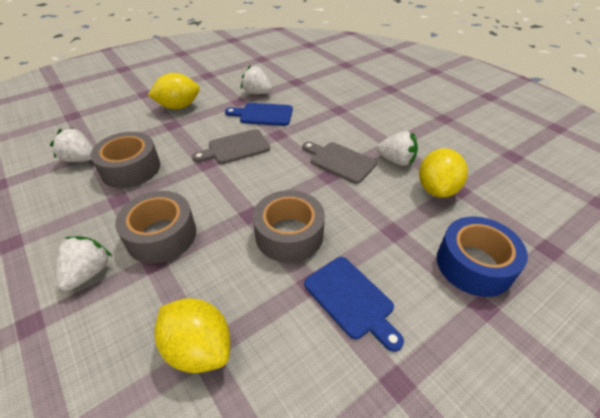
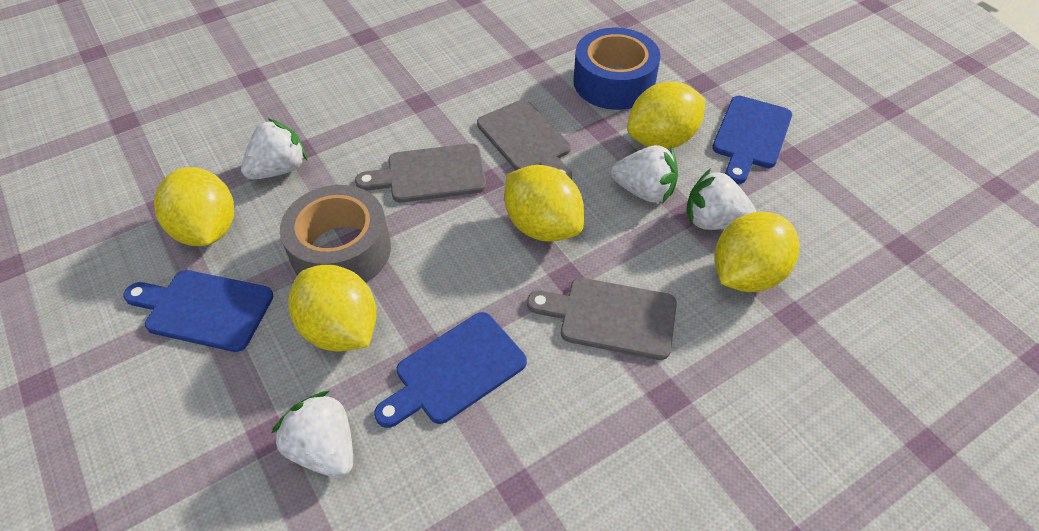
blue cutting board: [225,103,293,126] [304,257,404,352] = 2 -> [123,270,273,352] [374,312,527,428] [712,96,792,184] = 3
grey cutting board: [192,129,270,164] [302,141,377,184] = 2 -> [355,143,486,203] [477,100,572,179] [527,278,677,360] = 3
grey tape: [91,132,160,188] [115,191,196,264] [253,190,325,263] = 3 -> [280,185,391,283] = 1
yellow lemon: [148,73,200,109] [154,298,230,373] [419,148,468,198] = 3 -> [154,167,234,246] [289,265,377,352] [504,165,584,241] [627,81,706,149] [714,212,800,292] = 5

